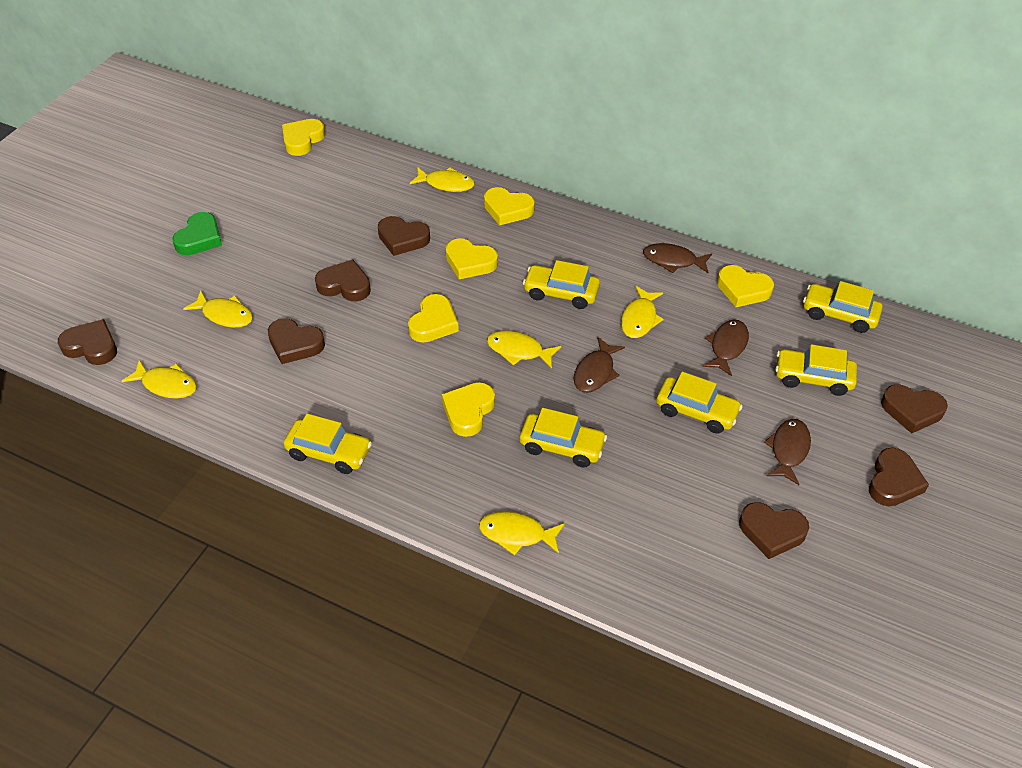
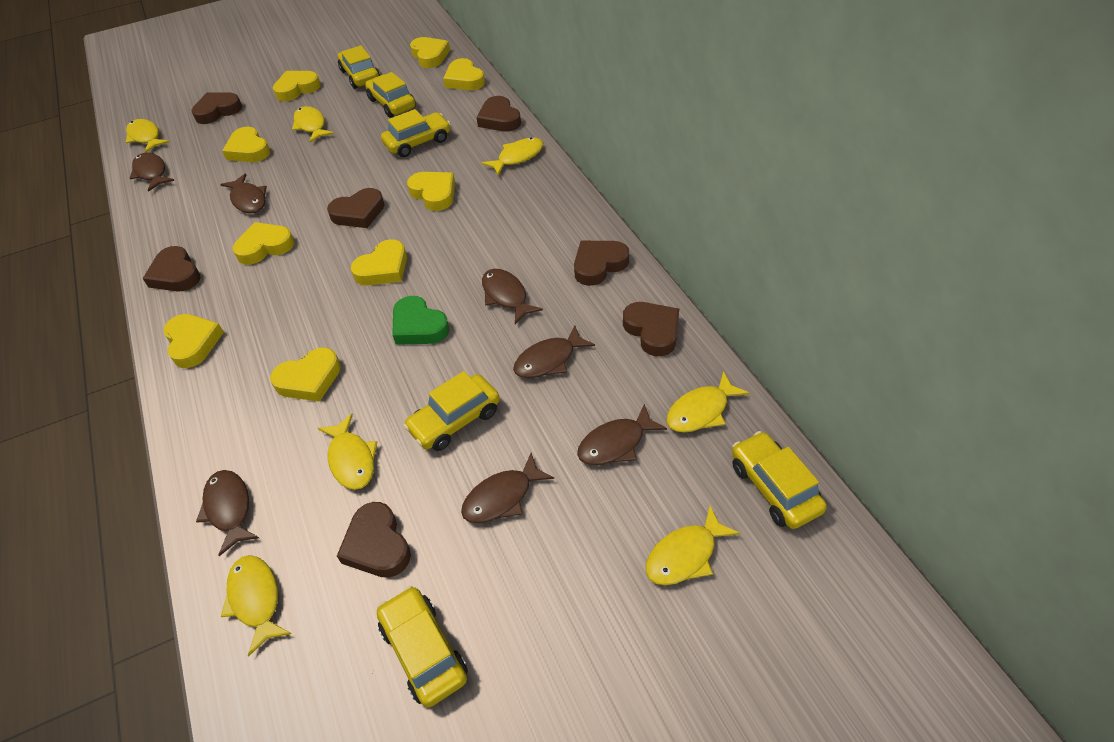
brown fish: [573,337,625,393] [643,243,712,273] [702,320,749,376] [764,419,811,485] = 4 -> [130,153,175,192] [196,470,259,556] [220,173,267,213] [461,453,554,523] [482,269,543,324] [513,325,595,378] [577,404,667,465] = 7
yellow fish: [122,360,197,399] [183,290,253,328] [409,167,475,192] [479,511,565,555] [487,330,561,368] [621,286,664,338] = 6 -> [125,119,169,153] [221,555,291,656] [292,106,334,142] [317,414,377,490] [482,137,543,175] [646,506,740,585] [667,371,750,433] = 7
yellow heart: [282,119,325,156] [408,294,459,342] [442,382,495,437] [446,238,498,279] [484,187,535,226] [717,265,774,307] = 6 -> [163,314,224,368] [222,127,270,162] [233,222,294,265] [270,348,341,402] [273,71,321,101] [351,239,407,285] [407,172,455,211] [410,37,450,68] [443,58,485,90] = 9

